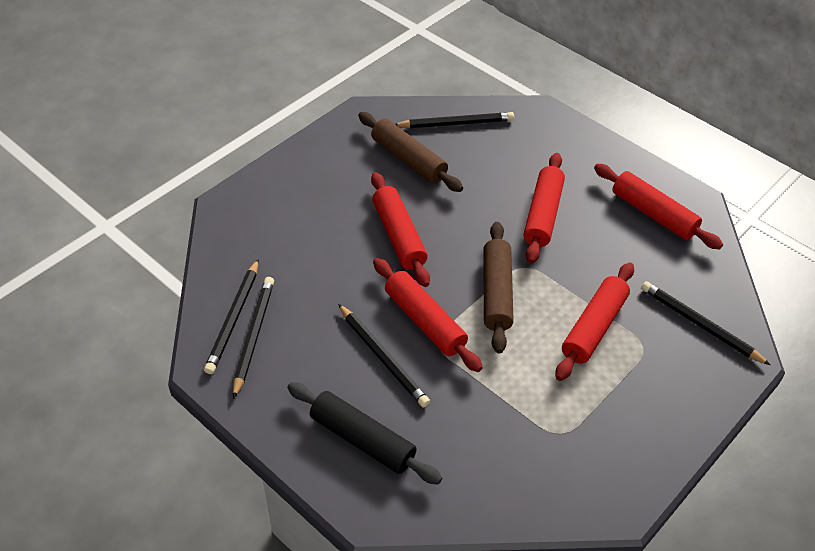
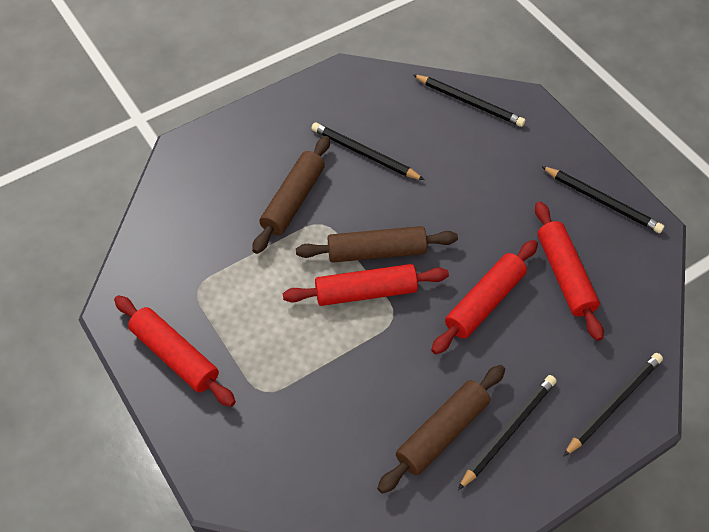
black rolling pin: [287,382,442,485] = 1 -> none = 0
brown rolling pin: [358,112,463,192] [483,222,514,354] = 2 -> [252,136,330,254] [296,226,458,263] [377,365,505,494] = 3
red rolling pin: [371,172,430,287] [373,258,483,372] [524,153,565,264] [555,263,634,381] [594,164,723,250] = 5 -> [114,295,236,407] [283,264,449,306] [431,240,538,354] [535,202,604,341] = 4

